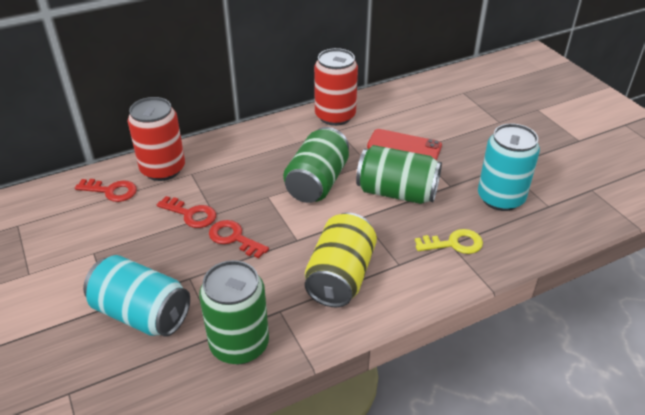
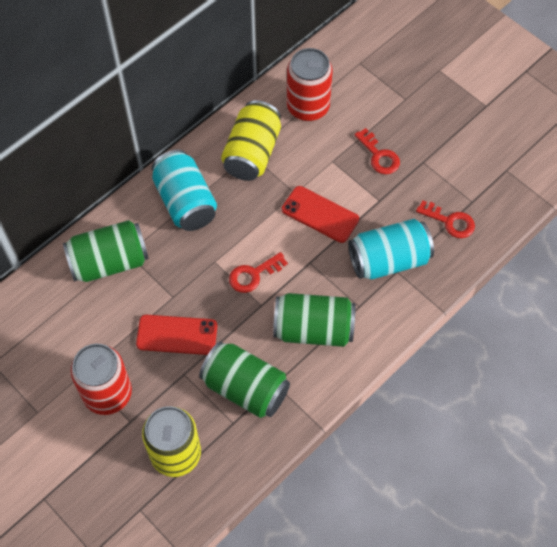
red phone: [367,129,442,160] = 1 -> [136,315,217,355] [282,186,359,243] = 2
yellow can: [305,213,377,308] = 1 -> [142,406,201,477] [221,100,281,181] = 2
yellow key: [415,229,483,254] = 1 -> none = 0

